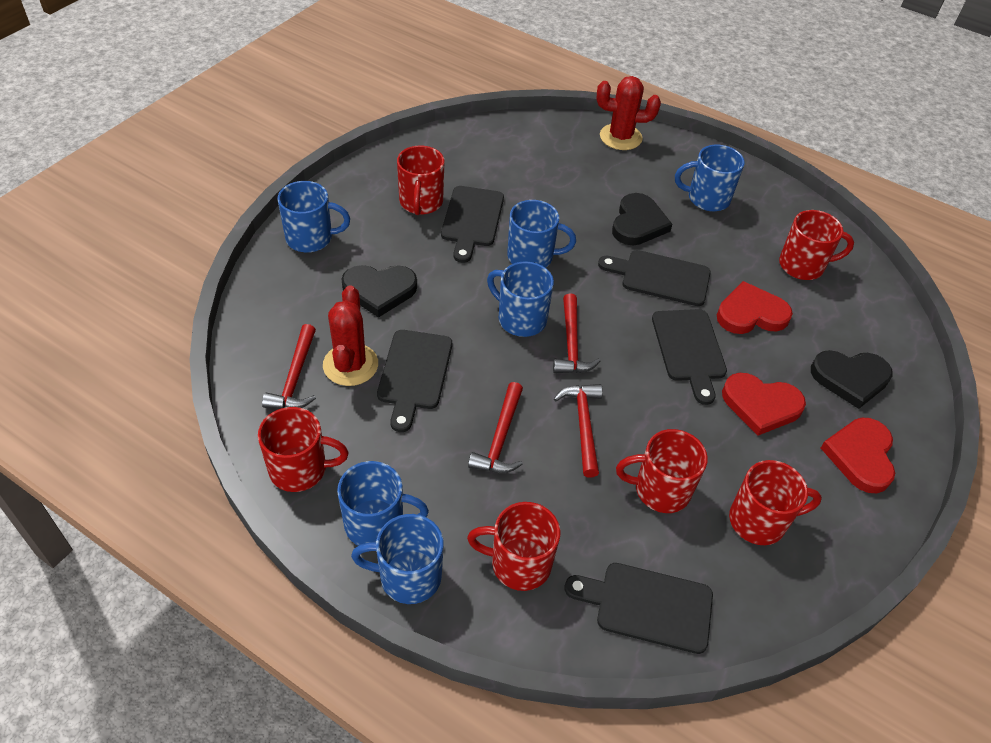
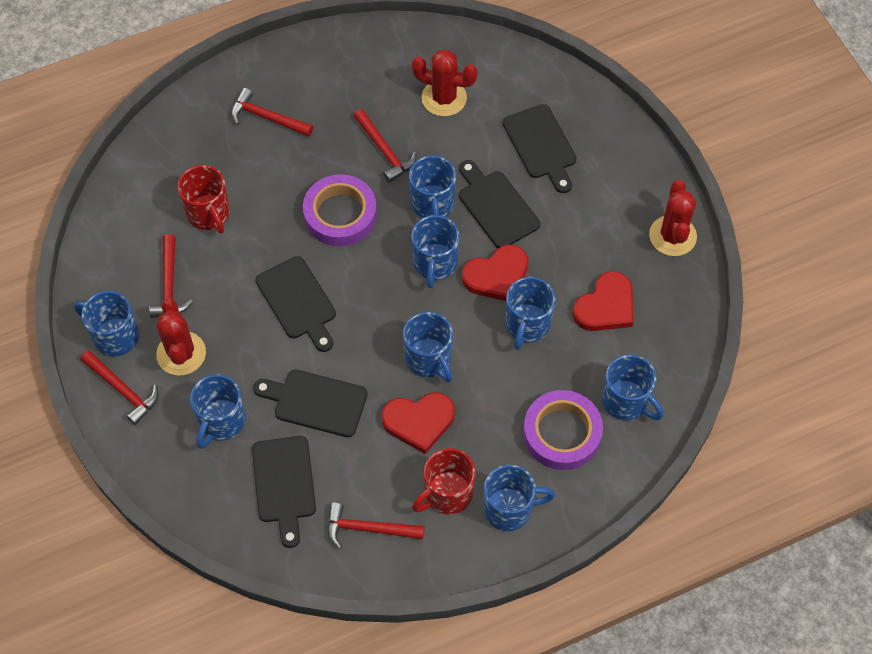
black heart: [341,265,417,318] [612,193,672,245] [811,350,893,409] = 3 -> none = 0
blue mug: [278,181,350,253] [337,461,429,546] [351,514,444,604] [487,261,554,337] [507,200,576,268] [675,145,745,211] = 6 -> [74,291,139,357] [190,374,246,449] [403,312,453,382] [409,156,456,218] [411,215,459,288] [483,465,555,531] [505,277,555,350] [602,355,664,421] = 8
purple tape: none = 0 -> [303,174,377,246] [523,390,603,470] = 2
red cactus: [323,285,378,386] [596,76,661,150] = 2 -> [156,298,206,376] [412,50,478,116] [649,180,697,256] = 3
red hammer: [262,324,316,408] [468,382,523,473] [553,294,601,373] [554,384,603,477] = 4 -> [81,350,159,425] [149,234,193,318] [231,88,313,137] [327,503,425,549] [354,109,417,183] = 5
red mug: [258,407,349,492] [397,146,444,215] [467,502,560,591] [616,429,708,513] [729,460,822,545] [779,210,854,280] = 6 -> [178,165,230,234] [412,448,476,515] = 2

